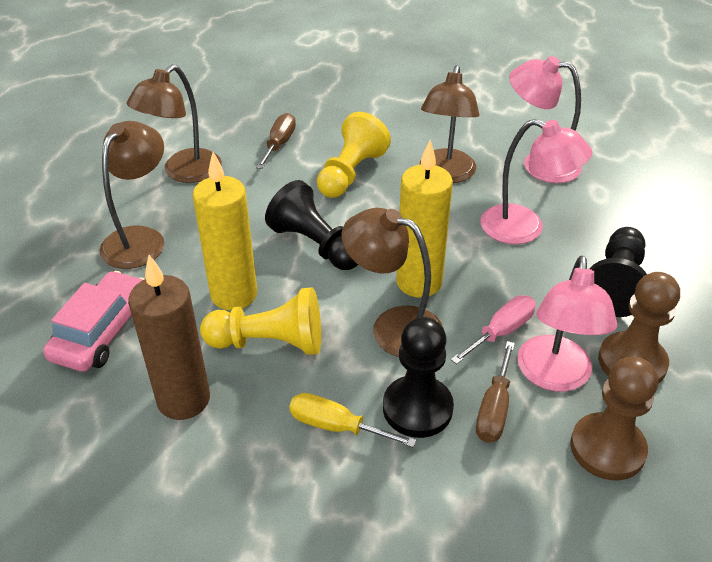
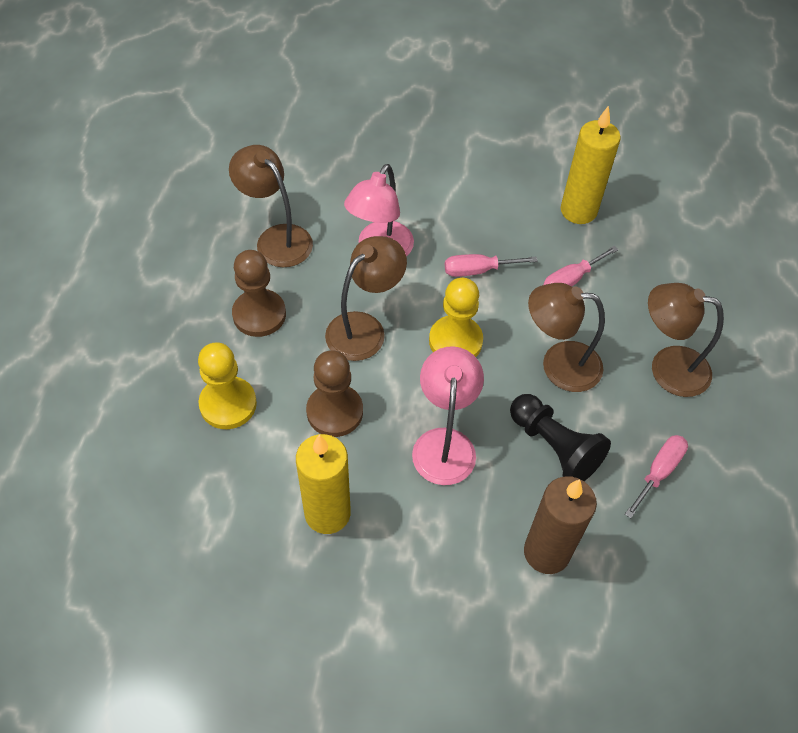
black pawn: [265,180,358,270] [383,317,454,438] [590,227,647,317] = 3 -> [510,394,611,481] = 1
brown screwdriver: [256,113,296,169] [476,341,515,443] = 2 -> none = 0
pink car: [43,271,145,372] = 1 -> none = 0
pink lamp: [481,119,592,244] [509,56,581,183] [517,256,617,392] = 3 -> [344,164,414,257] [412,346,484,485] = 2
pink screwdriver: [451,295,536,364] = 1 -> [445,254,538,277] [543,246,619,287] [625,435,688,518] = 3
yellow screwdriver: [289,393,416,447] = 1 -> none = 0

